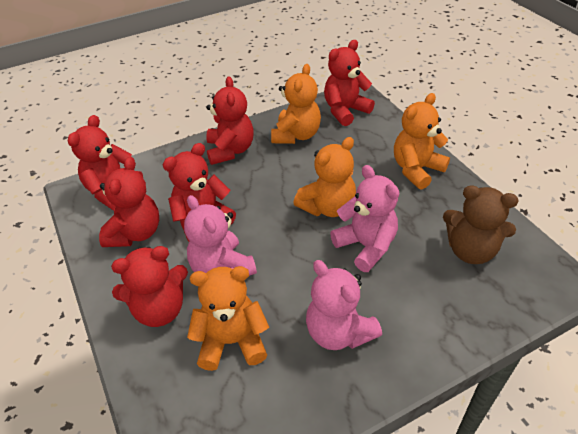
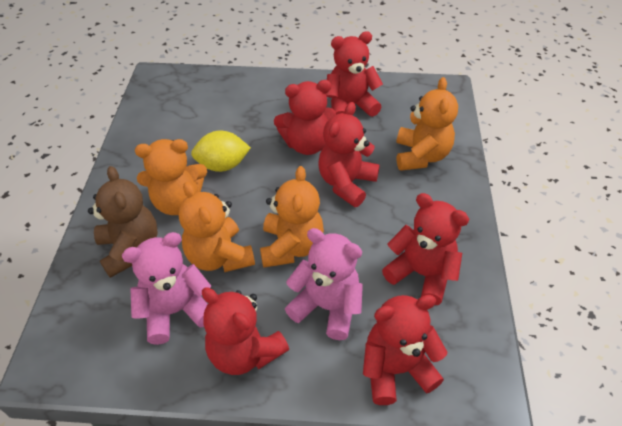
pink teddy bear: [184,195,257,276] [306,260,382,350] [330,165,399,272] = 3 -> [122,232,211,345] [285,228,363,340] = 2
yellow lemon: none = 0 -> [191,131,251,172] = 1

